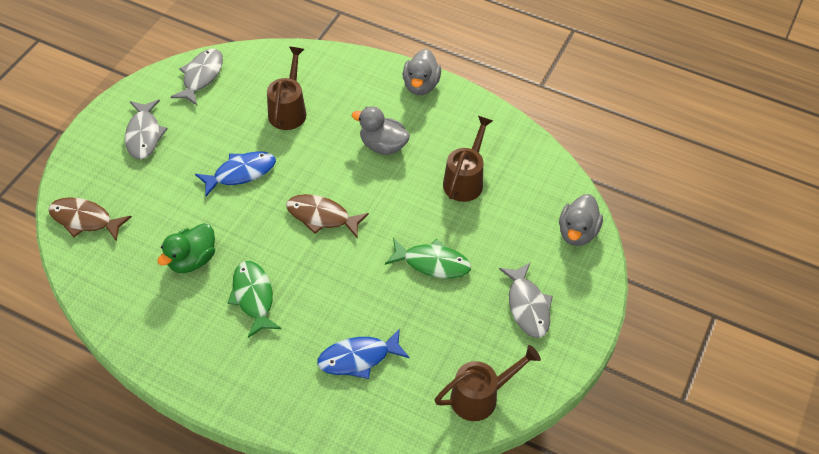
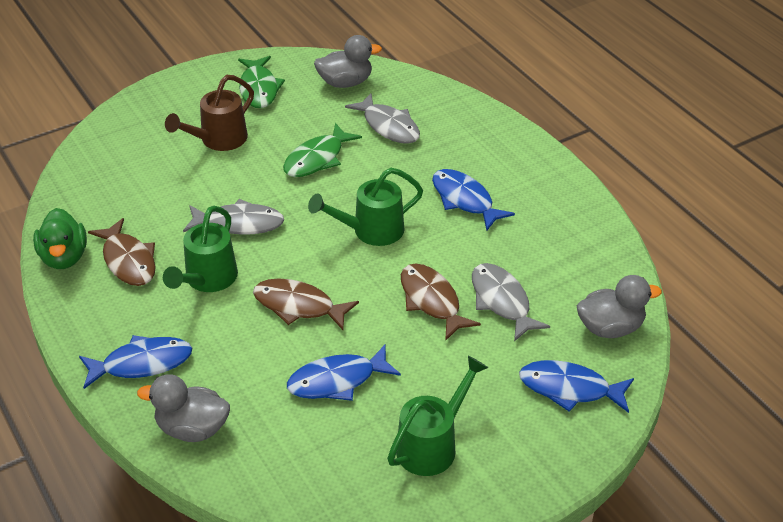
blue fish: [195,151,276,196] [317,328,410,379] = 2 -> [79,335,192,389] [287,344,401,401] [432,169,515,230] [519,360,634,413] = 4
brown fish: [48,197,132,242] [286,194,369,238] = 2 -> [88,218,156,286] [253,278,359,330] [401,263,481,341] = 3
brown watering can: [267,47,306,130] [434,345,541,421] [443,116,493,202] = 3 -> [165,75,254,151] = 1
green watering can: none = 0 -> [163,206,238,292] [308,168,423,246] [387,356,488,476] = 3

